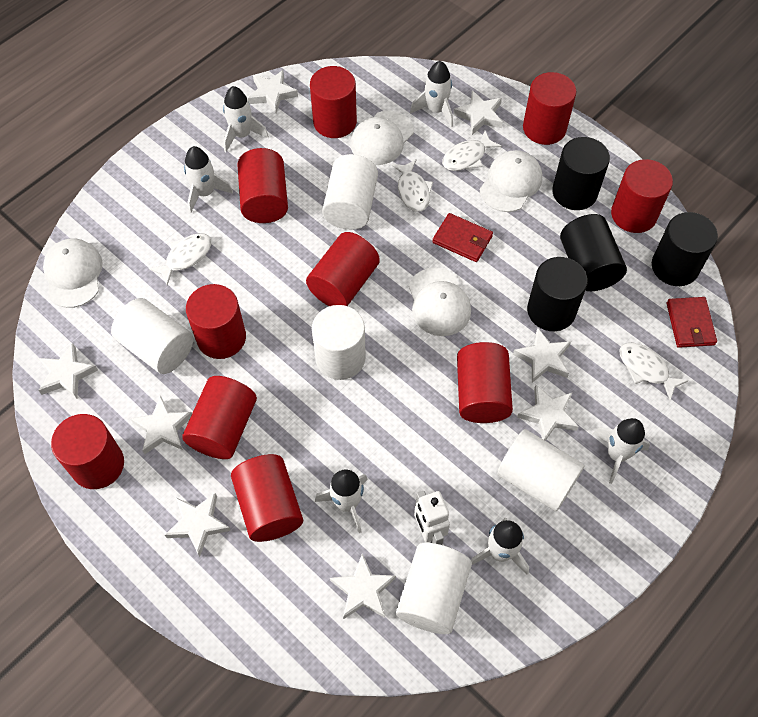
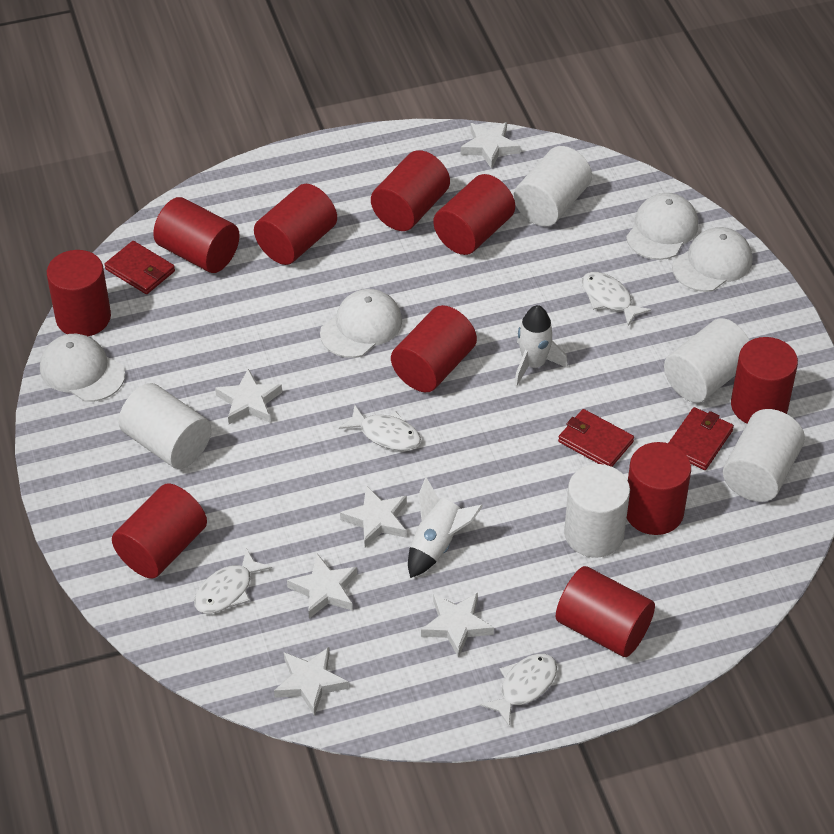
black cylinder: [527,257,588,331] [552,137,610,210] [560,214,627,291] [652,212,718,286] = 4 -> none = 0
red wallet: [432,213,493,262] [666,297,717,348] = 2 -> [104,241,175,294] [558,409,634,467] [669,407,734,470] = 3
white robot: [414,491,450,545] = 1 -> none = 0
white rocket: [184,146,233,213] [223,86,269,152] [315,470,368,533] [410,61,453,127] [471,518,529,575] [593,418,650,484] = 6 -> [408,477,483,578] [514,305,568,387] = 2
white star: [38,344,98,399] [131,395,192,454] [165,493,231,557] [248,70,298,113] [330,554,396,619] [453,90,503,135] [513,328,571,383] [517,385,579,441] = 8 -> [215,369,282,424] [274,647,349,716] [287,554,357,618] [340,485,407,548] [421,593,494,658] [461,122,521,169] = 6

